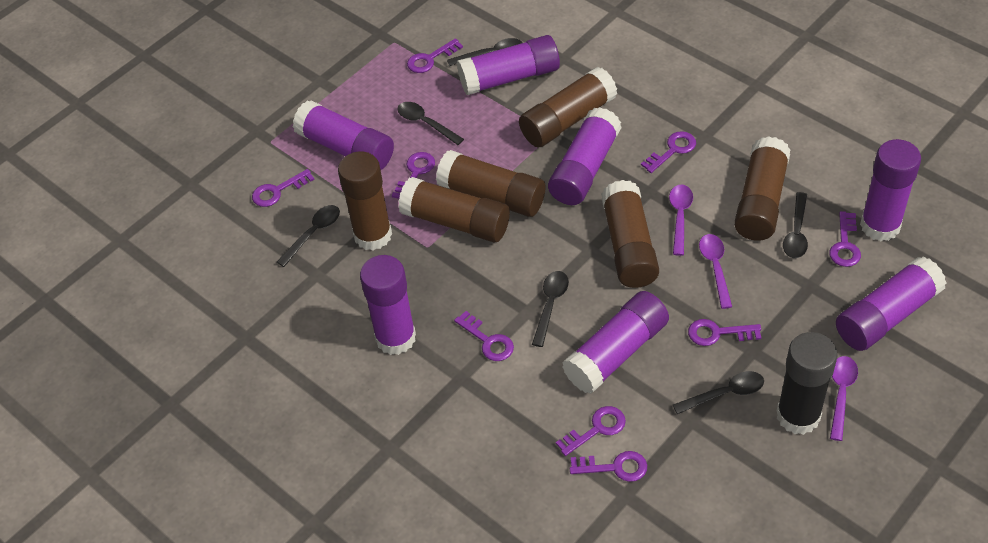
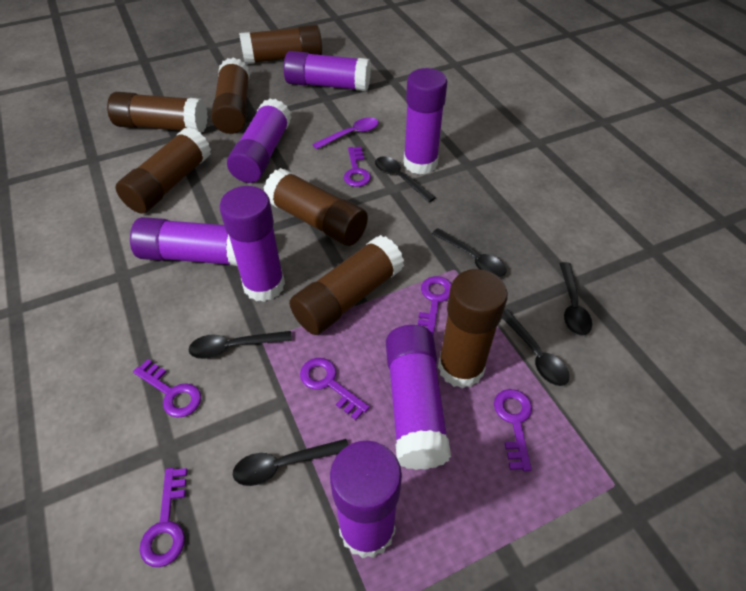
black glue stick: [776,332,838,435] = 1 -> none = 0
brown glue stick: [338,152,392,250] [398,177,510,242] [436,150,545,217] [519,67,617,147] [601,180,659,288] [734,136,791,241] = 6 -> [107,92,208,133] [115,127,211,214] [211,57,250,134] [239,24,322,64] [264,168,368,246] [289,235,404,335] [438,269,508,389] = 7
purple key: [252,169,315,207] [392,152,435,199] [407,38,463,73] [454,311,514,361] [556,406,626,456] [570,451,647,482] [641,131,696,173] [688,319,761,346] [829,211,861,267] = 9 -> [133,359,201,418] [139,468,187,567] [300,358,370,420] [344,147,371,187] [418,276,451,336] [494,389,532,471] = 6
purple spoon: [669,185,693,256] [699,234,732,309] [830,356,858,441] = 3 -> [312,118,379,149] = 1

